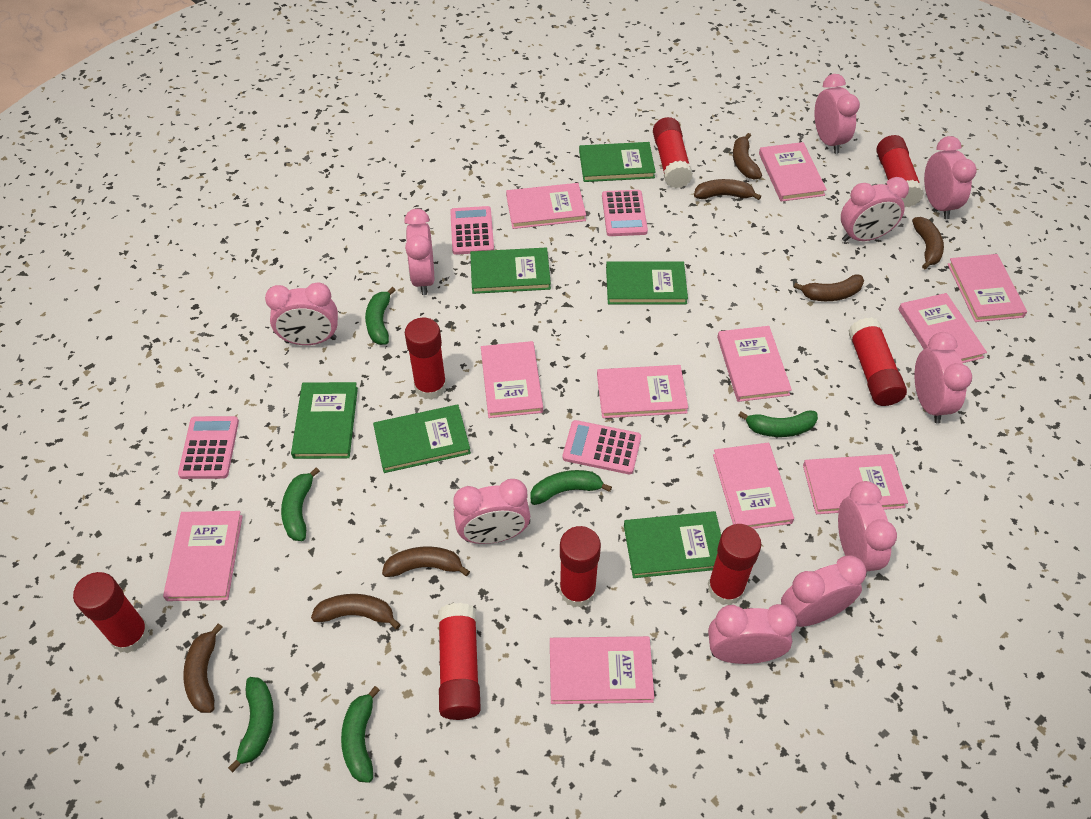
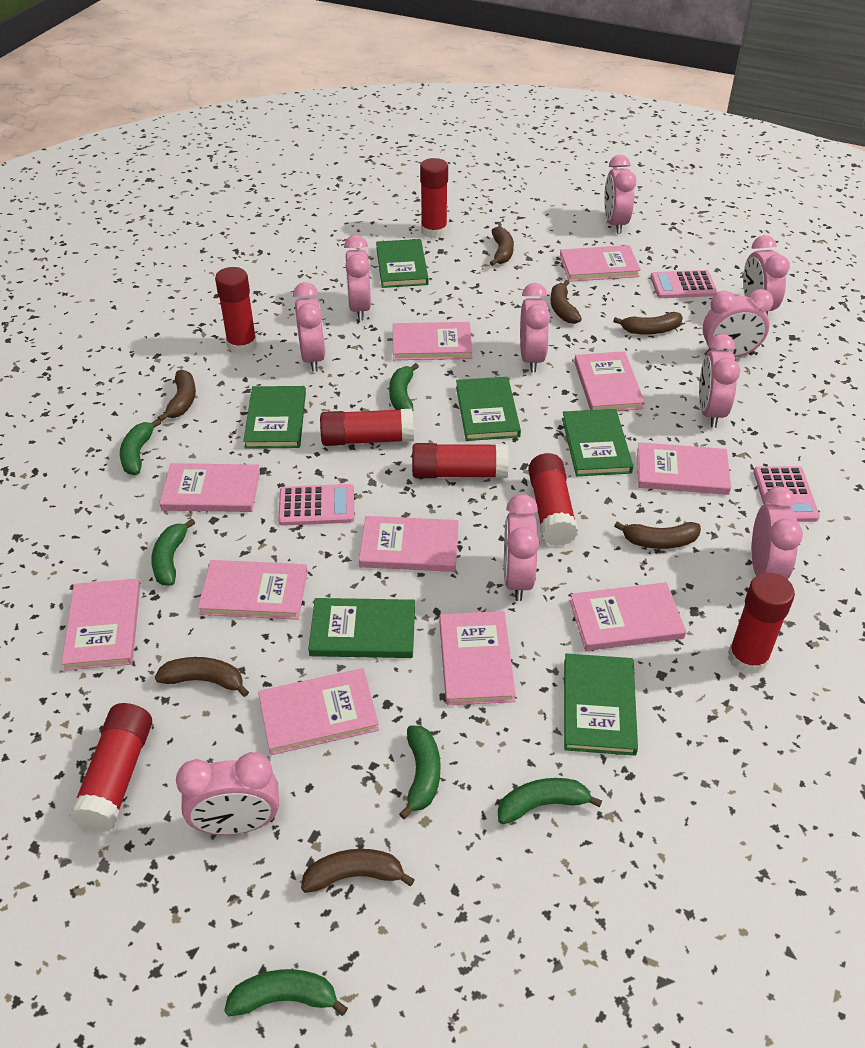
pink calculator: [178,416,239,479] [450,206,494,255] [563,420,641,474] [602,190,648,236] = 4 -> [278,484,354,526] [650,270,717,298] [753,466,820,522] = 3
red glue stick: [73,572,150,653] [405,318,447,400] [438,603,481,720] [560,526,601,608] [653,117,693,188] [708,524,761,605] [848,317,907,406] [876,135,924,208] = 8 -> [69,703,152,832] [215,267,257,354] [320,409,414,446] [412,443,509,478] [420,158,448,238] [528,453,578,546] [728,572,795,675] = 7

